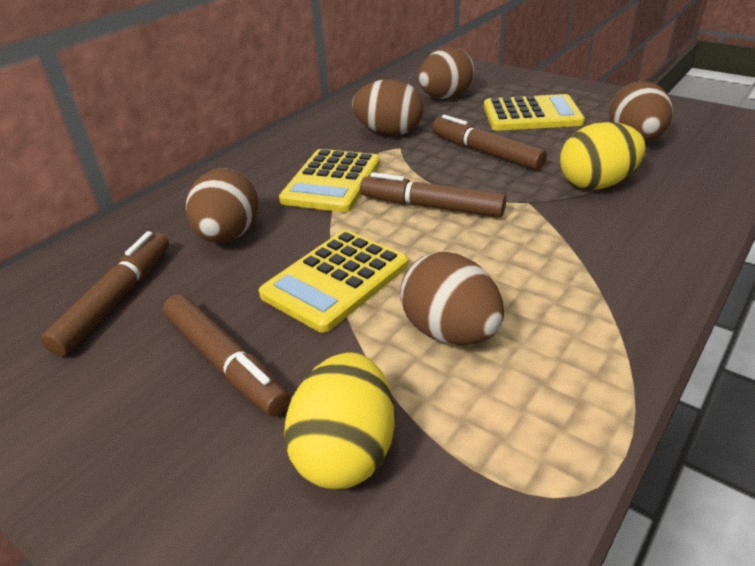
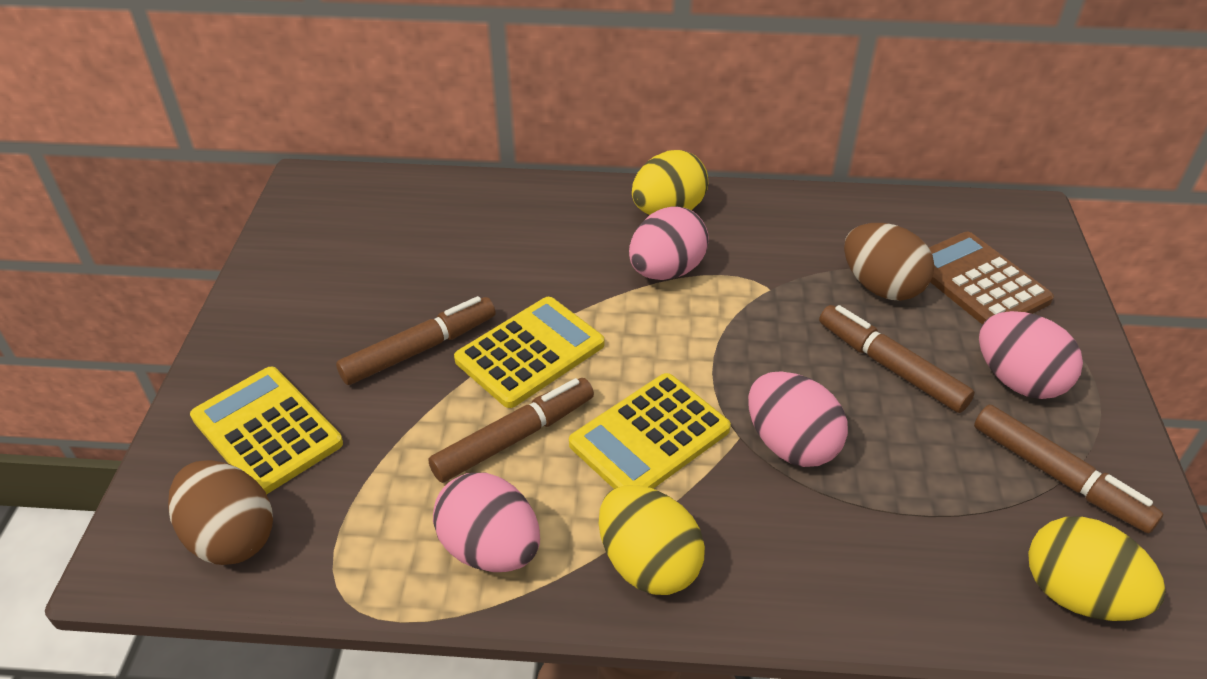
brown calculator: none = 0 -> [929,232,1054,325] = 1
brown egg: [186,168,258,243] [352,79,423,135] [400,252,504,345] [418,47,475,99] [609,81,673,142] = 5 -> [168,460,273,565] [844,223,934,301] = 2
pink egg: none = 0 -> [433,473,540,572] [629,206,709,280] [748,371,848,467] [979,311,1083,399] = 4
yellow egg: [284,353,395,489] [560,122,645,190] = 2 -> [599,485,705,595] [632,150,708,215] [1028,516,1166,621] = 3

